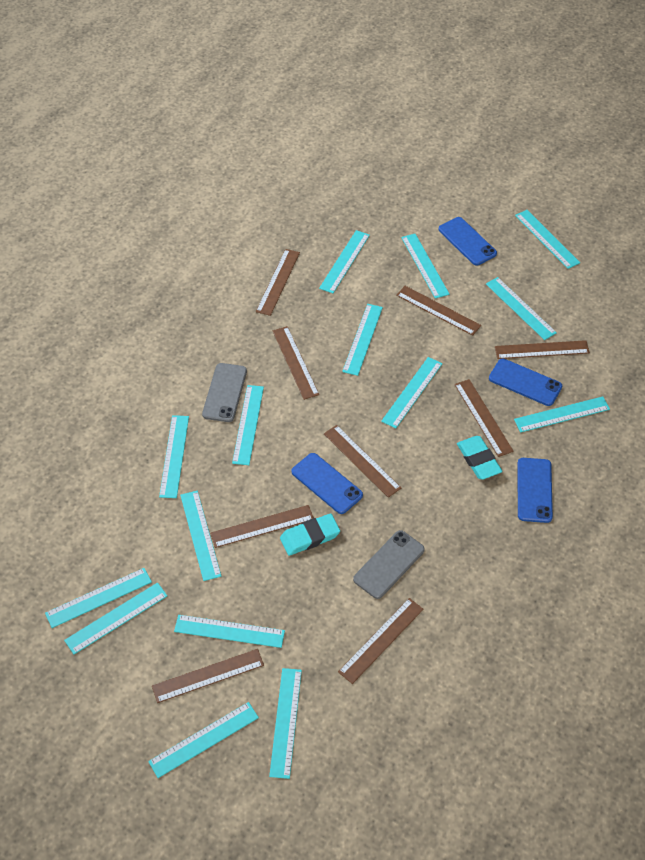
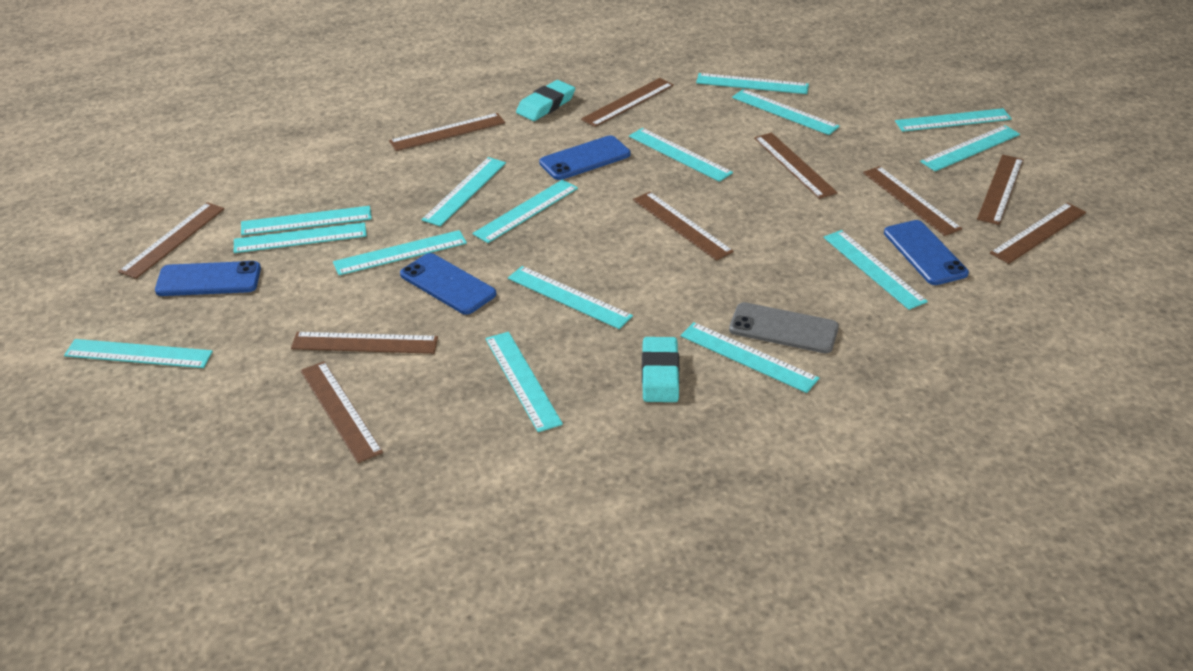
brown ruler: [152,649,264,703] [210,505,314,548] [256,249,300,316] [273,326,319,400] [324,425,401,498] [338,598,423,684] [396,286,481,336] [455,379,514,457] [495,340,590,359] = 9 -> [118,202,224,279] [291,332,438,354] [300,361,383,463] [389,113,505,151] [581,78,674,127] [633,192,734,261] [754,133,838,199] [863,166,962,236] [977,155,1024,225] [990,202,1086,264] = 10
grey phone: [202,363,247,422] [353,530,425,599] = 2 -> [729,302,839,353] = 1

